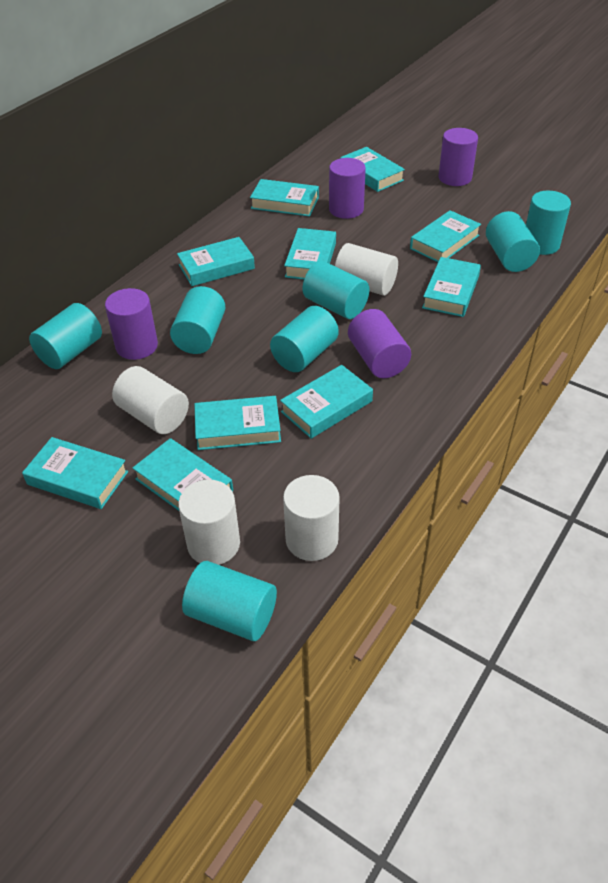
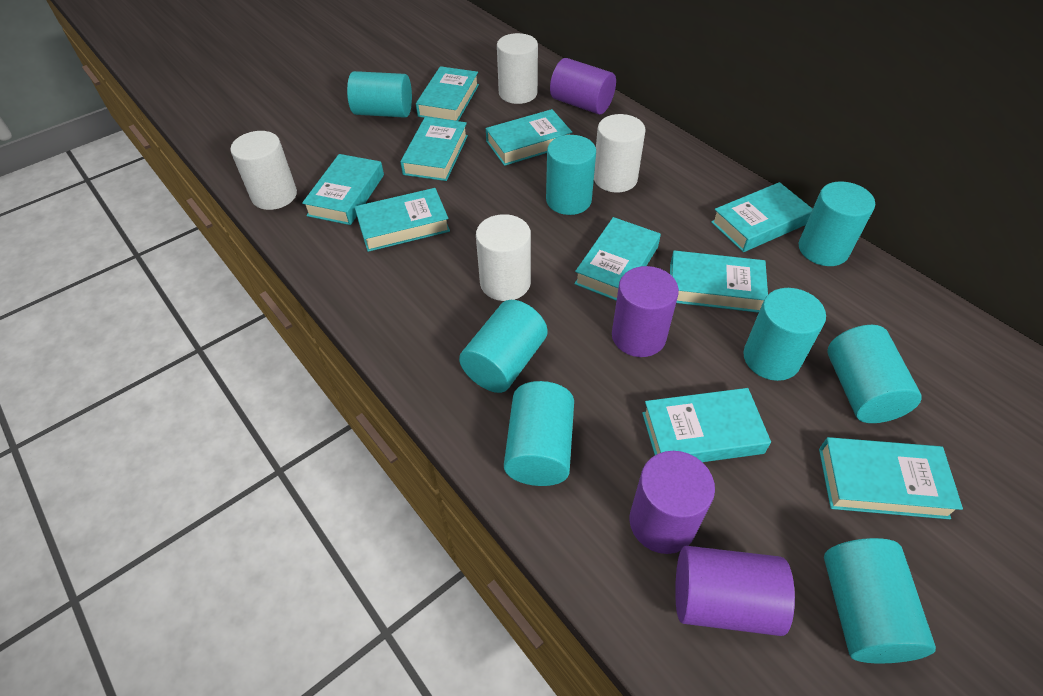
turquoise cylinder: [29,303,102,369] [170,286,226,354] [182,561,277,641] [270,306,339,372] [303,261,369,319] [486,211,540,272] [526,191,571,255] = 7 -> [347,71,412,118] [459,300,548,393] [504,381,574,486] [546,135,596,215] [743,288,826,381] [799,181,875,266] [824,538,936,664] [827,325,922,423] = 8

